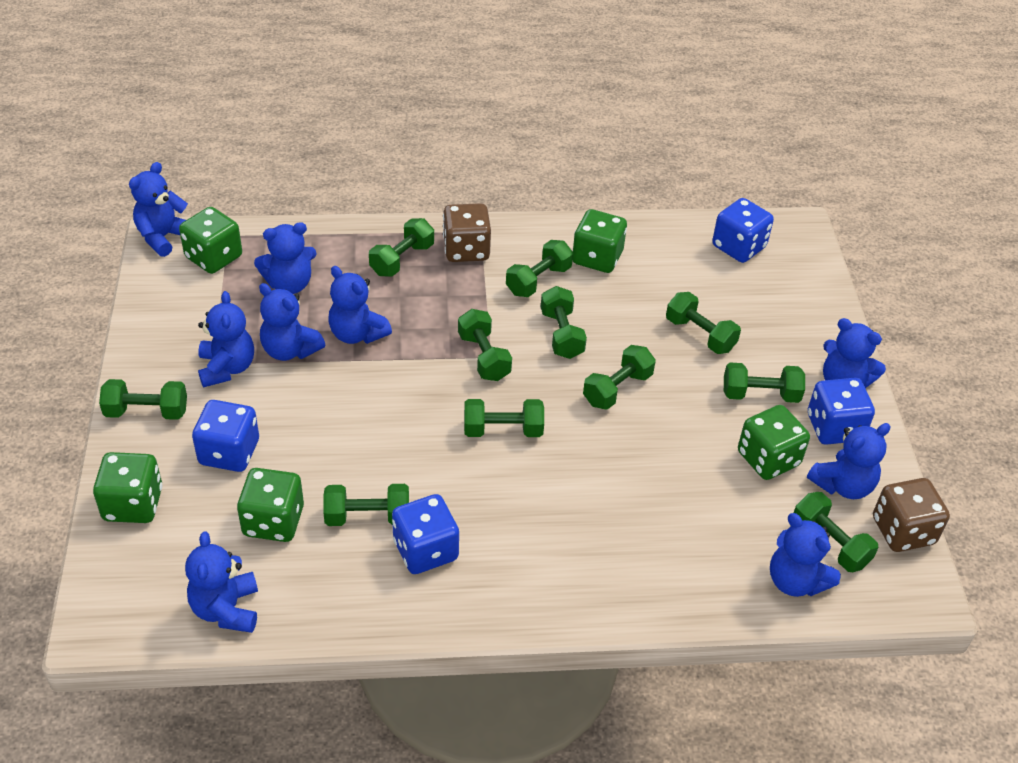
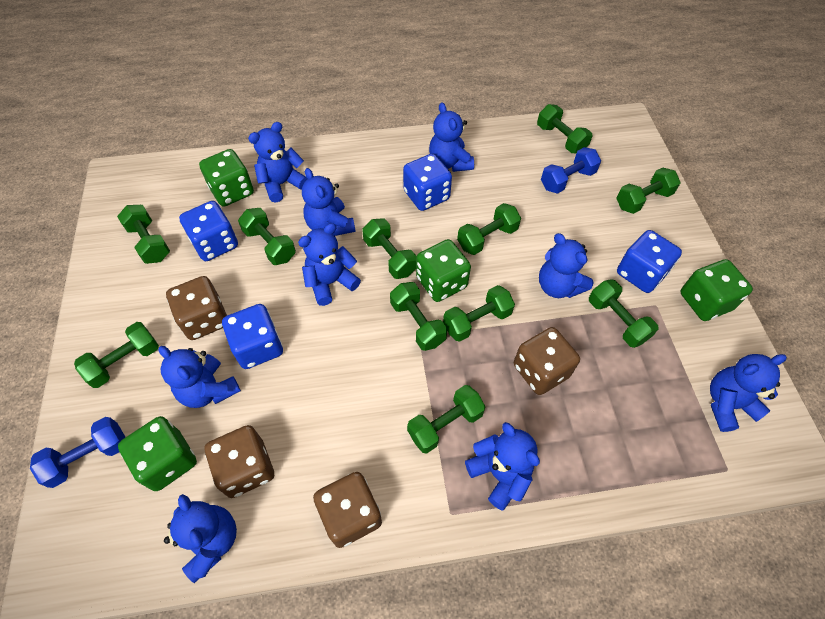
blue dumbbell: none = 0 -> [30,417,125,488] [541,147,601,194] = 2
brown dice: [443,203,491,262] [873,478,950,552] = 2 -> [166,276,227,340] [205,425,274,498] [313,472,382,548] [514,327,580,395] = 4
green dice: [93,452,162,523] [179,207,242,274] [237,468,304,542] [573,209,627,273] [738,405,810,480] = 5 -> [118,416,197,491] [199,149,254,207] [416,239,471,302] [680,259,753,321] = 4

